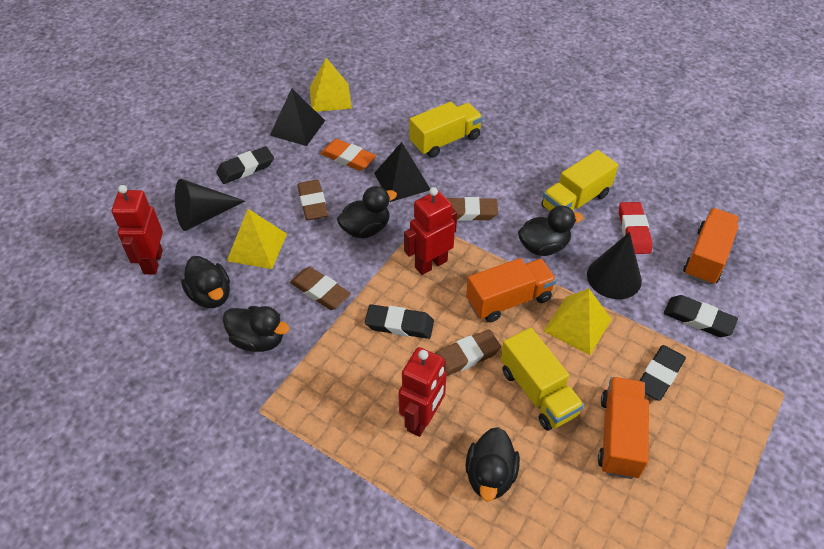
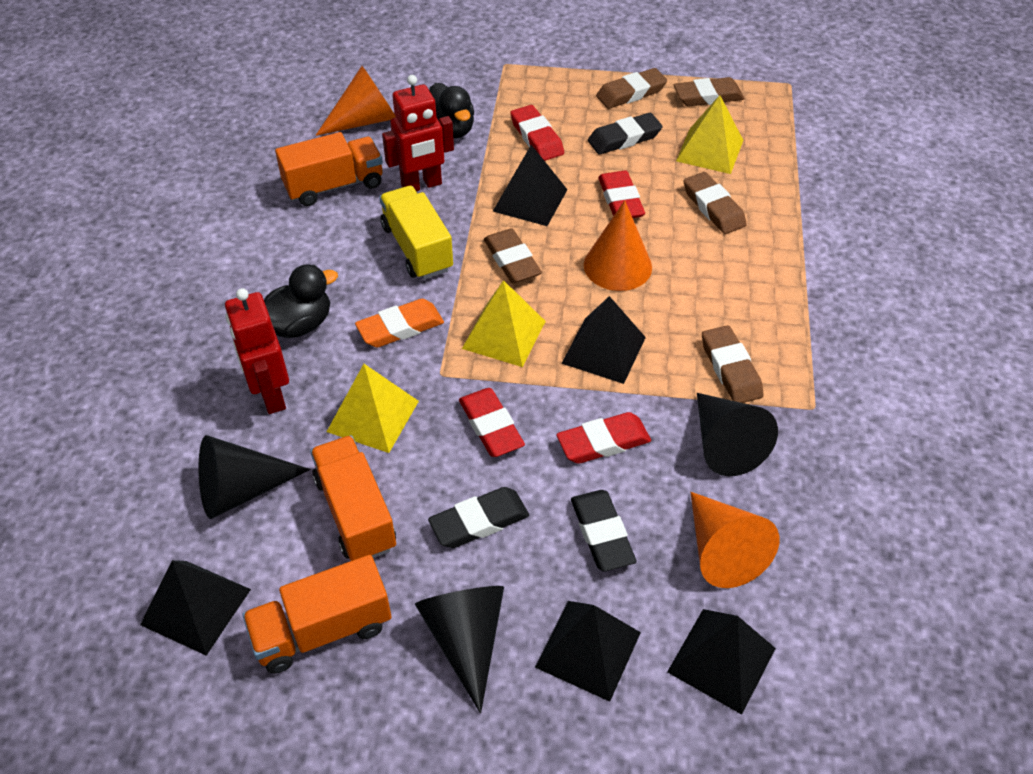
black cone: [175,179,245,231] [587,232,642,299] = 2 -> [199,435,311,519] [415,586,504,714] [697,393,778,476] = 3
black duck: [181,256,230,308] [223,306,290,352] [337,186,397,238] [466,427,520,501] [518,206,583,256] = 5 -> [264,265,338,338] [429,83,474,139] = 2
black eraser: [216,146,274,184] [365,304,434,339] [639,345,686,401] [664,295,738,337] = 4 -> [428,487,529,548] [571,490,637,572] [588,113,663,155] = 3
black pyramid: [270,88,325,146] [374,142,430,202] = 2 -> [140,560,251,656] [493,145,568,226] [535,601,641,702] [561,296,646,384] [667,609,776,715] = 5
brown eraser: [290,267,351,310] [297,180,328,220] [435,329,501,376] [447,197,498,221] = 4 -> [484,228,542,283] [596,68,667,109] [673,77,744,106] [684,172,747,234] [702,325,764,403] = 5
orange cone: none = 0 -> [316,66,396,136] [584,200,652,291] [690,492,779,588] = 3
red eraser: [619,202,652,254] = 1 -> [459,388,525,457] [510,105,564,161] [556,412,651,464] [598,171,645,218] = 4
red robot: [112,185,163,274] [398,347,446,437] [404,187,457,275] = 3 -> [225,288,289,414] [382,75,454,191] = 2
yellow truck: [409,102,483,158] [500,328,584,430] [541,150,618,211] = 3 -> [379,186,453,279] = 1

